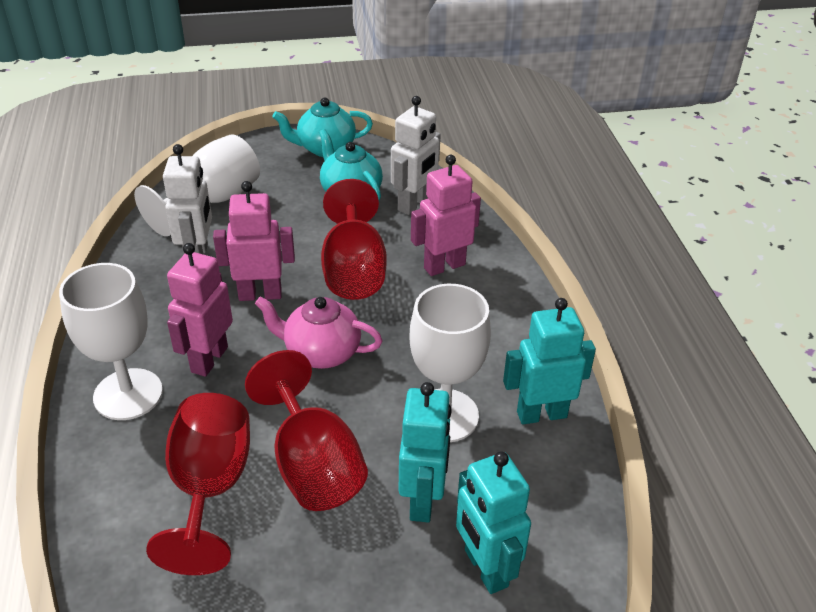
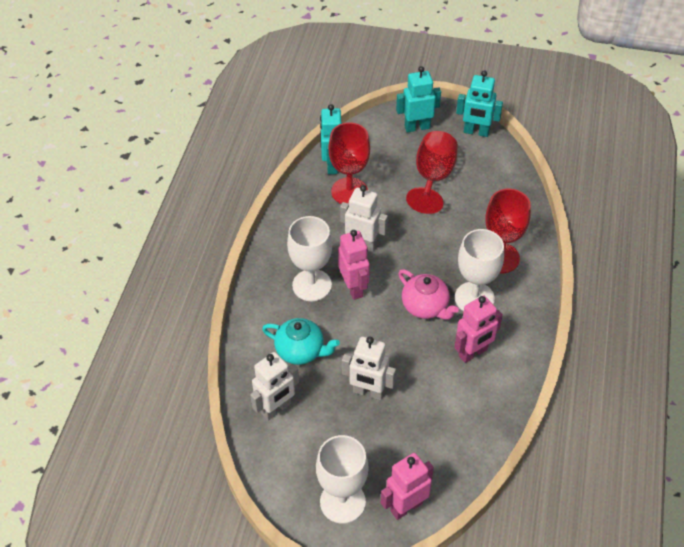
turquoise teapot: [272,98,373,157] [319,129,383,201] = 2 -> [262,318,340,365] = 1
white robot: [163,144,212,254] [391,96,441,215] = 2 -> [250,352,299,421] [340,185,388,252] [342,337,396,400] = 3

